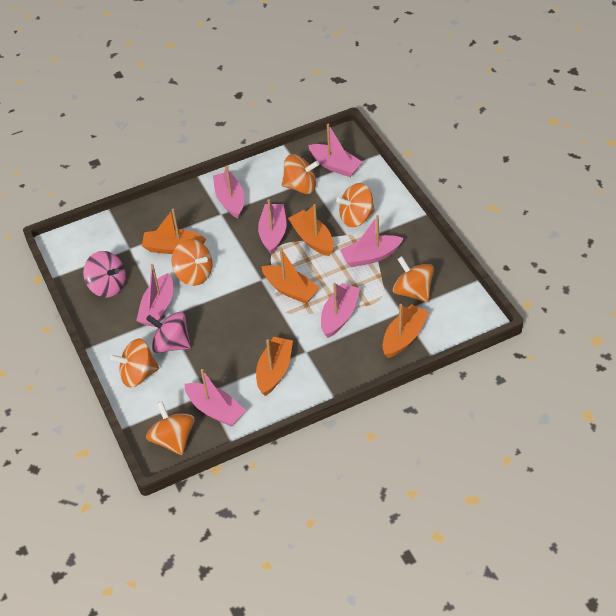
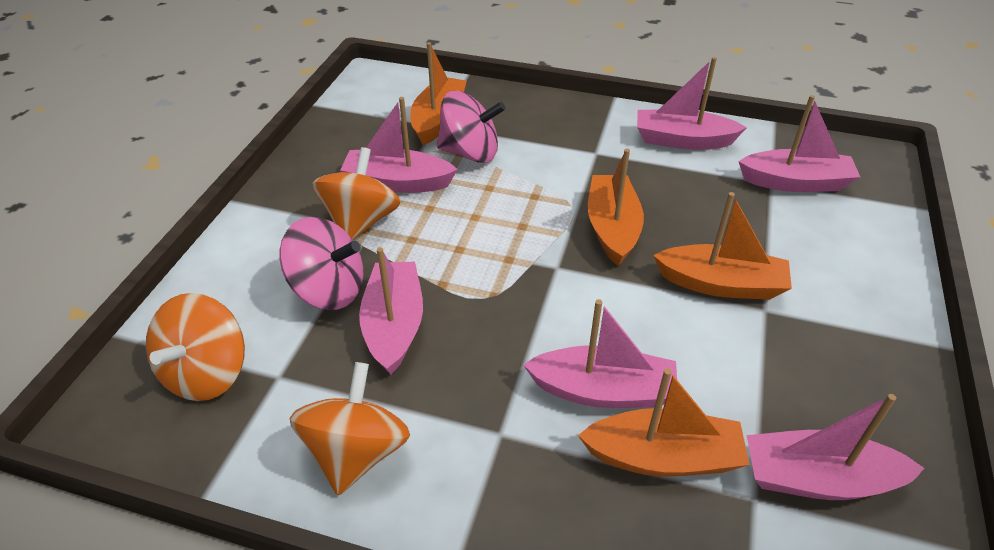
orange boat: [142,209,206,254] [256,337,293,396] [261,248,320,304] [288,204,334,256] [383,304,429,358] = 5 -> [410,42,467,145] [578,368,749,476] [588,148,644,266] [653,192,792,300] = 4
orange spinning top: [110,338,159,388] [146,401,195,455] [172,239,212,286] [282,154,319,194] [336,183,375,227] [393,256,434,302] = 6 -> [146,293,245,401] [290,362,410,495] [312,147,401,240] = 3
pink boat: [136,264,173,327] [185,369,246,426] [213,165,244,219] [258,199,286,254] [308,124,363,177] [321,283,360,338] [340,215,404,267] = 7 -> [340,97,458,193] [359,247,423,375] [523,299,677,408] [637,57,747,150] [738,95,860,192] [747,394,924,500] = 6

